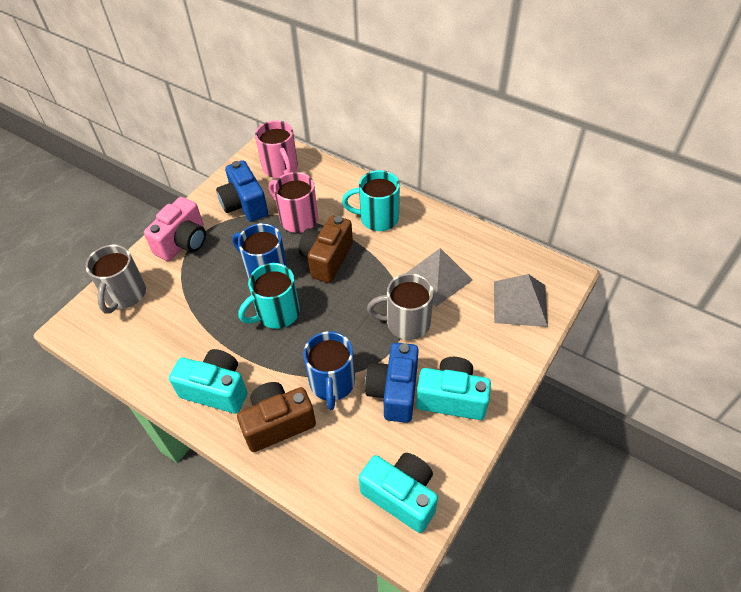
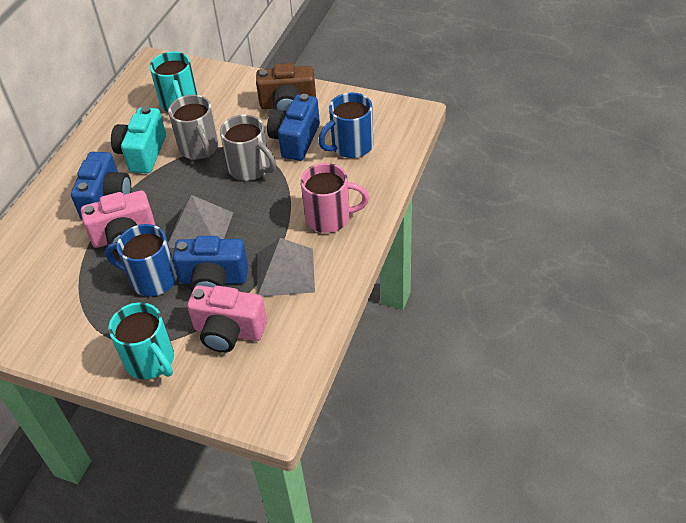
blue camera: [216,160,268,222] [365,343,419,423] = 2 -> [71,152,131,219] [173,236,248,292] [267,94,320,161] = 3
brown camera: [237,382,316,452] [299,215,353,283] = 2 -> [256,63,316,111] = 1
pink camera: [144,197,206,261] = 1 -> [81,190,156,253] [187,285,267,353] = 2
pink mug: [255,121,298,178] [269,172,318,233] = 2 -> [301,163,369,233] = 1
turquoise camera: [169,349,247,414] [359,453,438,533] [416,357,491,420] = 3 -> [111,106,166,173] = 1

